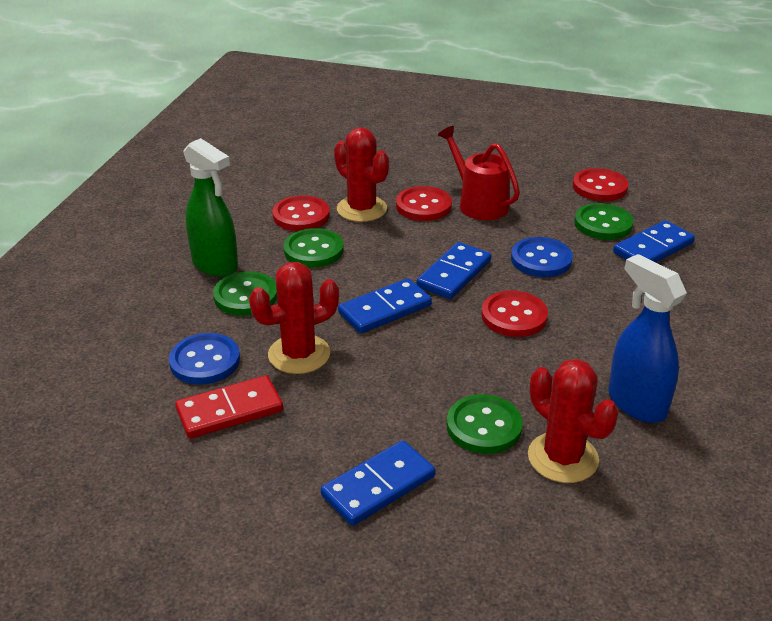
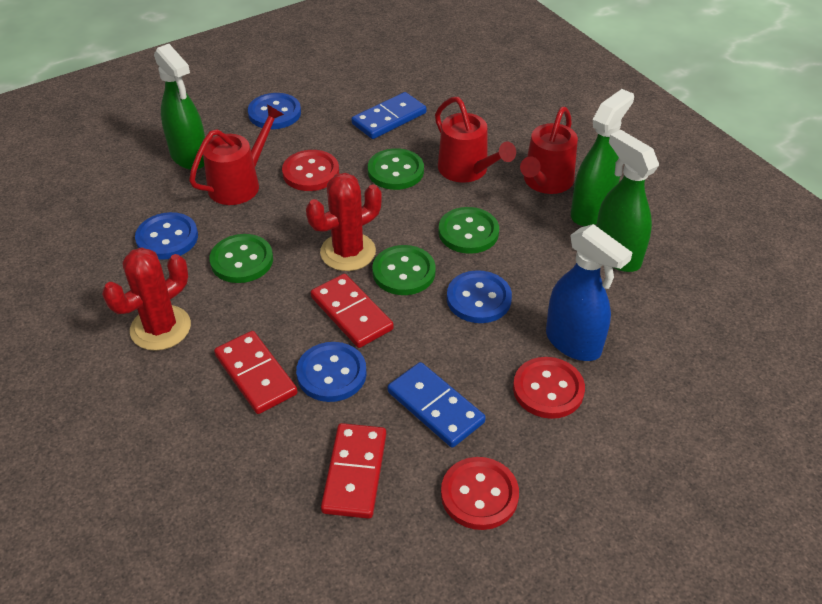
blue button: [169,333,240,384] [511,237,573,277] = 2 -> [135,212,198,260] [248,93,301,129] [296,342,367,402] [447,270,512,323] = 4
blue domino: [321,440,435,526] [338,278,432,333] [416,242,491,299] [613,220,695,262] = 4 -> [351,92,426,139] [388,362,486,448] = 2
green spray bottle: [183,138,238,277] = 1 -> [154,44,205,170] [571,89,634,226] [596,130,659,272] = 3
red button: [273,195,330,231] [396,186,452,221] [481,291,548,337] [573,168,629,201] = 4 -> [282,150,339,191] [441,457,519,530] [513,357,585,419] = 3
red cactus: [249,262,339,374] [334,127,389,222] [528,359,619,483] = 3 -> [102,247,191,351] [306,173,382,271] = 2
red domino: [175,375,283,439] = 1 -> [214,331,297,414] [311,274,394,348] [321,423,386,519] = 3
red watering can: [438,126,520,220] = 1 -> [189,104,284,205] [435,97,516,183] [520,107,578,194] = 3

